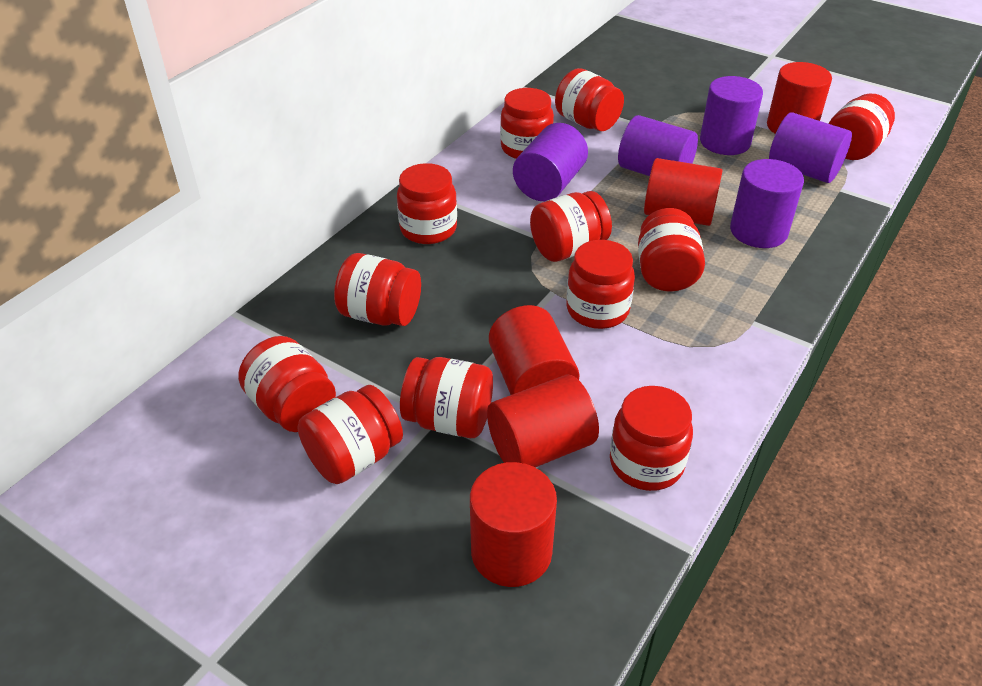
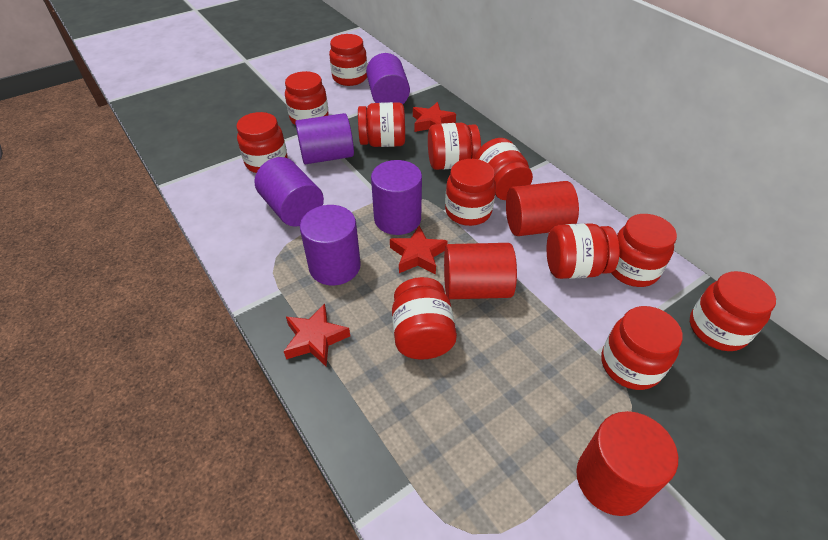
red cylinder: [470,462,557,587] [487,374,599,467] [489,305,579,395] [644,158,723,226] [767,62,832,134] = 5 -> [444,243,517,299] [506,181,579,236] [576,411,678,516] = 3
red star: none = 0 -> [284,304,350,367] [390,226,448,274] [413,102,456,132] = 3

